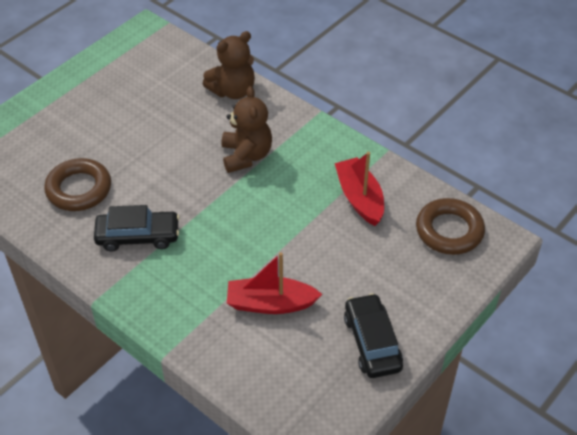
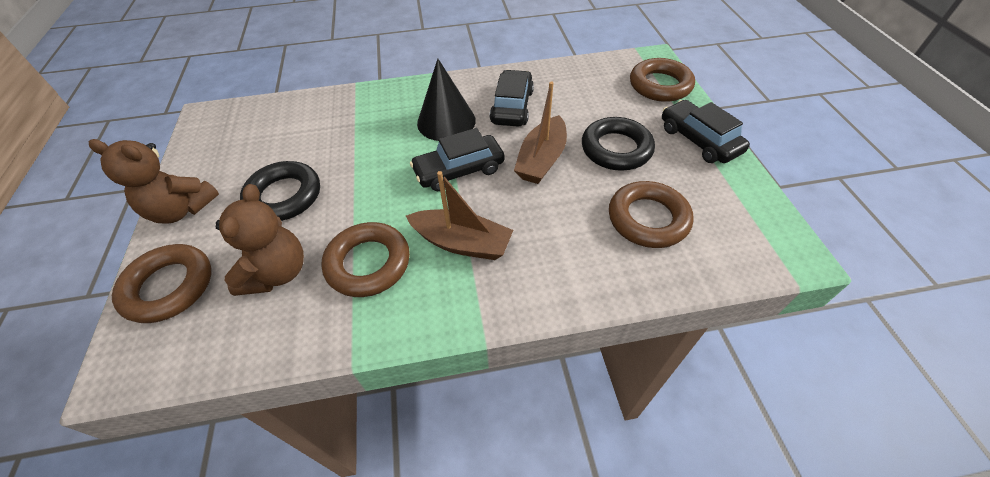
black car: [94,205,180,252] [344,293,403,378] = 2 -> [410,128,505,191] [490,70,534,127] [662,100,750,163] = 3
black cone: none = 0 -> [417,59,476,141] = 1
black ring: none = 0 -> [240,161,320,221] [582,117,655,171] = 2
brown boat: none = 0 -> [406,171,513,260] [514,81,567,184] = 2
brown ring: [44,158,111,211] [416,198,485,255] = 2 -> [112,244,212,323] [321,222,410,297] [609,181,694,248] [630,58,695,102] = 4
red boat: [227,252,322,314] [335,152,384,226] = 2 -> none = 0

